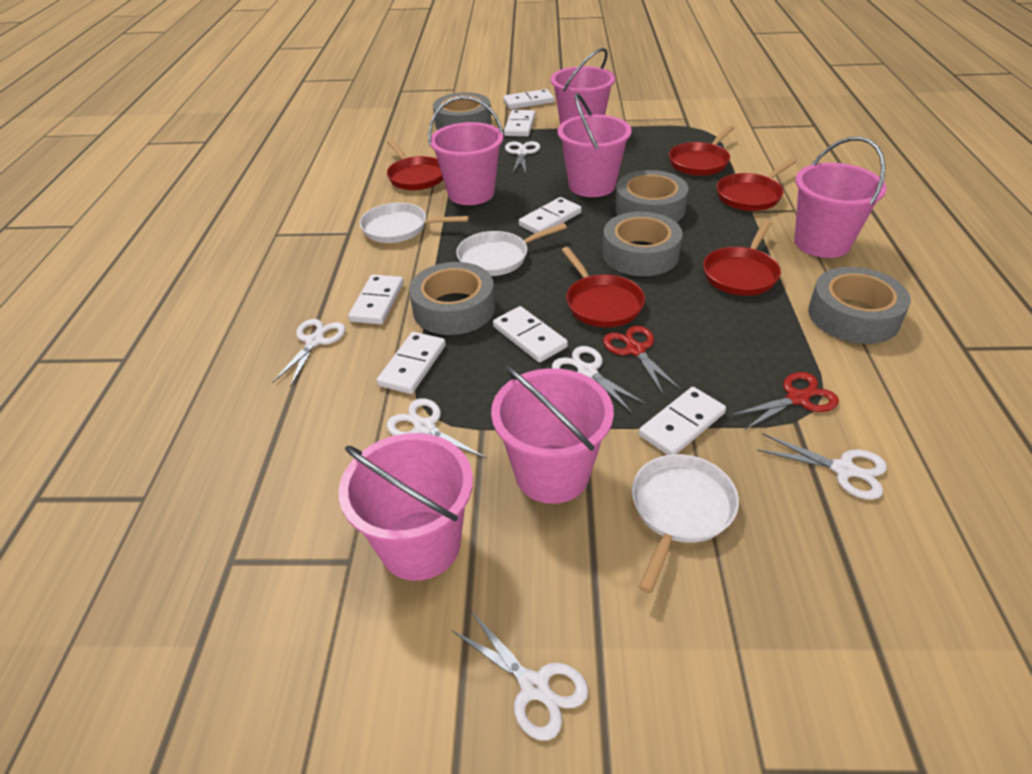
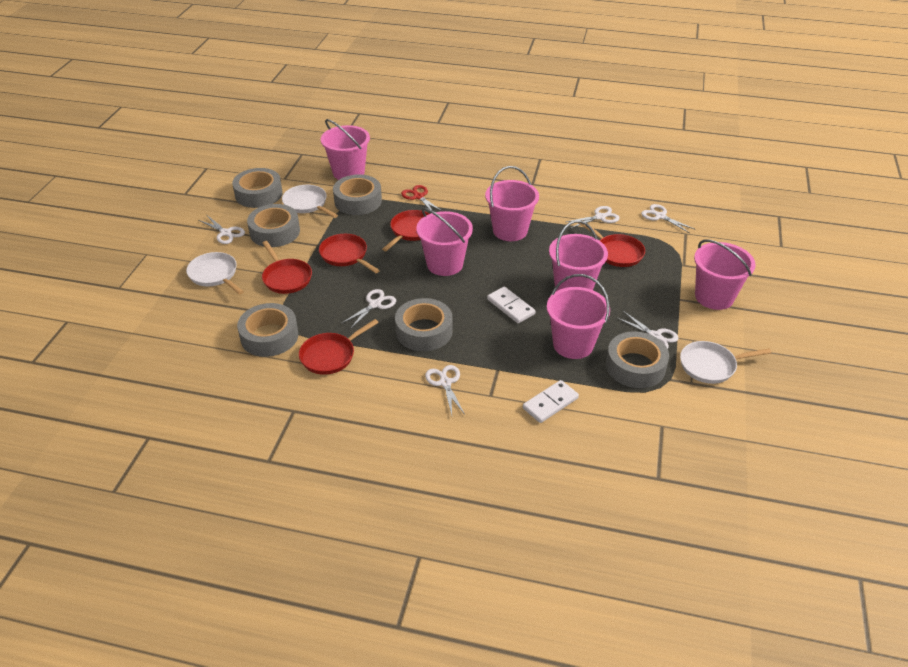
grey tape: [409,262,495,335] [433,92,492,130] [602,212,683,276] [615,170,688,222] [808,267,911,344] = 5 -> [232,168,283,208] [237,303,299,357] [247,204,300,247] [333,174,382,215] [395,298,453,351] [606,331,669,388] = 6
red scissors: [603,326,681,395] [730,372,839,431] = 2 -> [401,185,442,211] = 1
white domino: [348,275,404,324] [377,332,446,394] [493,306,568,363] [503,89,554,109] [504,110,535,137] [519,197,582,233] [639,387,726,455] = 7 -> [487,287,535,323] [523,380,579,423] = 2

